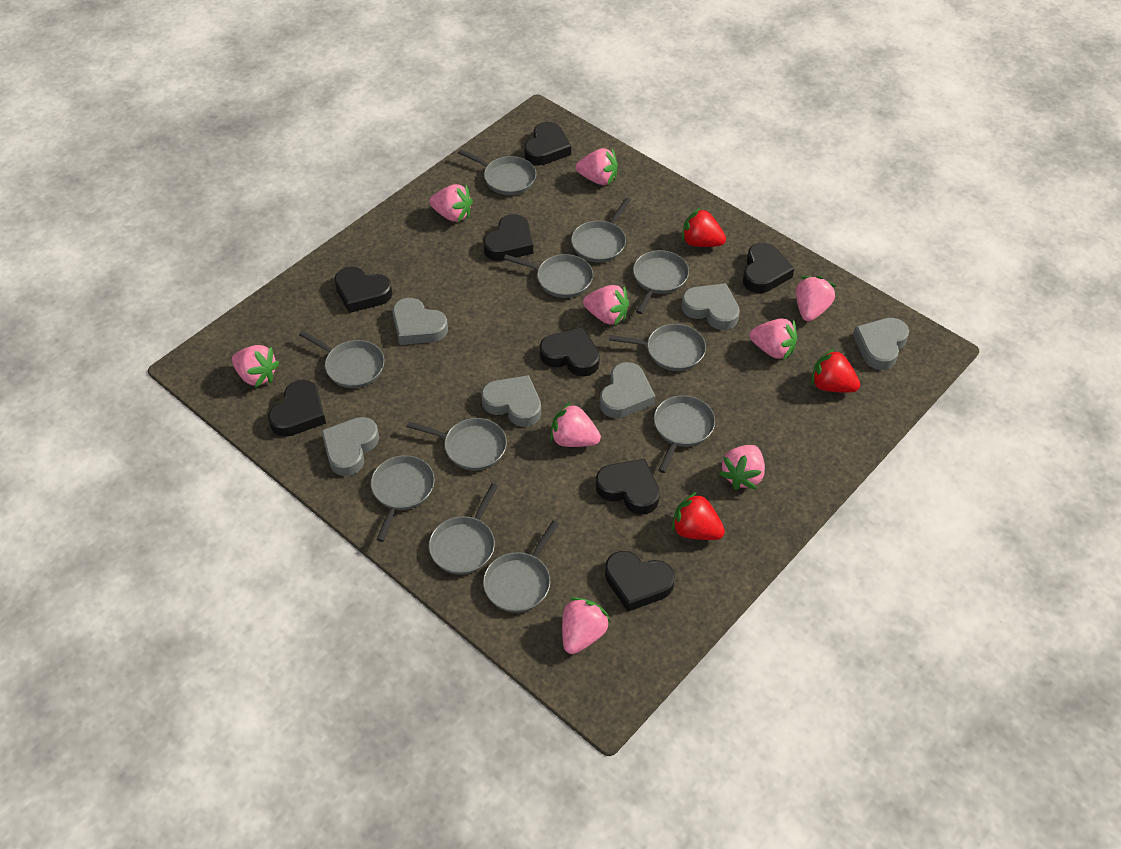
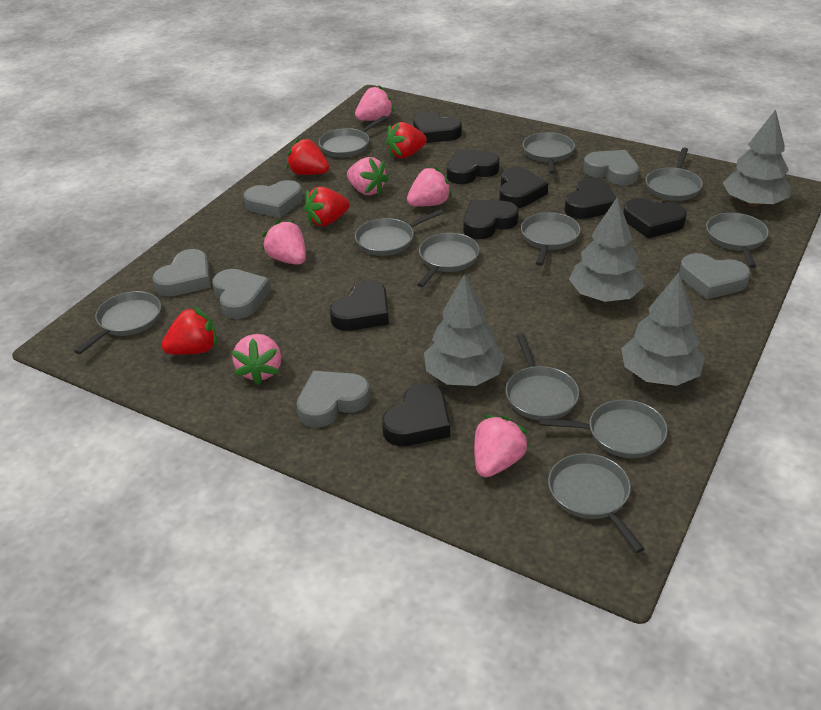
grey tree: none = 0 -> [424,274,505,386] [569,197,644,302] [621,272,705,386] [723,109,790,207] = 4
pink strawberry: [232,345,279,388] [429,184,473,222] [550,402,601,447] [562,597,611,654] [576,148,618,185] [583,285,629,326] [719,445,765,490] [749,318,797,360] [796,276,836,321] = 9 -> [232,334,281,385] [262,220,306,265] [347,157,389,195] [355,85,394,121] [407,167,452,206] [474,415,529,477] = 6
red strawberry: [672,492,725,540] [682,207,726,247] [811,348,860,393] = 3 -> [161,306,217,355] [286,138,329,175] [304,187,350,226] [385,122,427,159] = 4

